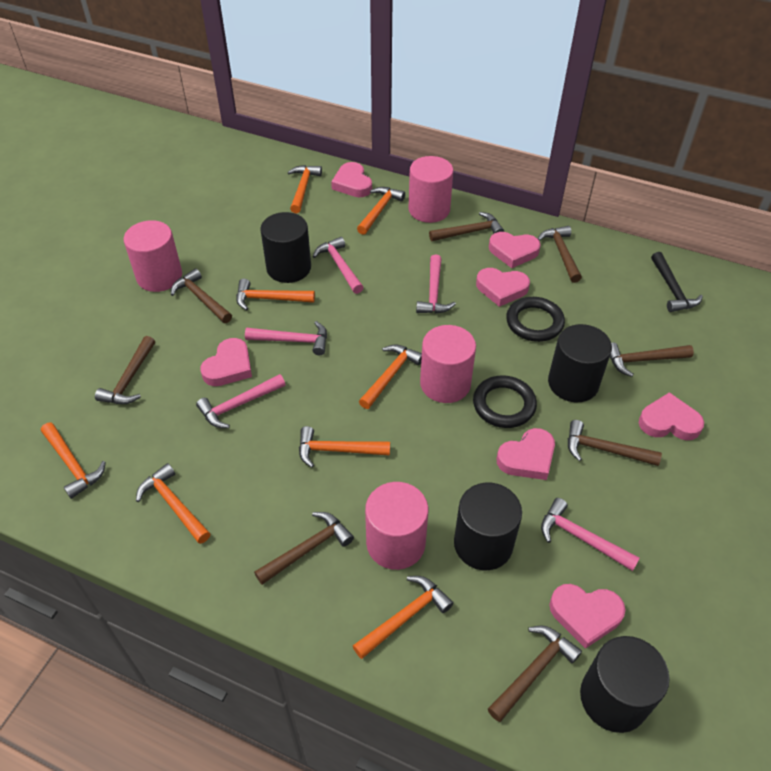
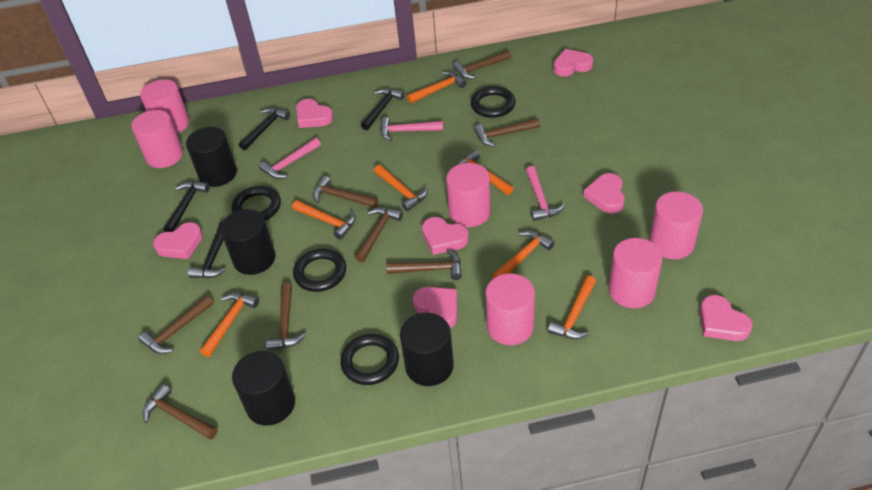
black hammer: [651,252,703,312] = 1 -> [164,181,210,232] [188,221,226,278] [239,108,290,150] [361,88,405,130] = 4
black ring: [473,375,537,428] [506,297,565,342] = 2 -> [232,186,281,221] [293,249,346,292] [340,334,399,385] [471,86,515,118] = 4
orange hammer: [41,422,106,499] [136,463,211,544] [236,279,315,311] [287,165,322,213] [299,426,390,468] [353,576,454,659] [357,187,405,235] [359,344,422,409] = 8 -> [200,293,259,357] [292,200,355,240] [374,165,428,211] [407,71,467,103] [457,150,513,195] [492,231,555,279] [548,276,596,339] = 7
pink cylinder: [124,220,182,292] [365,482,428,570] [408,156,453,223] [420,325,476,403] = 4 -> [131,110,183,168] [140,79,190,134] [446,163,491,227] [485,274,535,345] [609,238,662,308] [649,191,703,259] = 6
pink hammer: [196,374,285,428] [245,321,327,355] [313,237,364,294] [416,255,456,313] [541,498,640,571] = 5 -> [259,138,321,179] [380,117,443,141] [526,166,565,221] = 3

